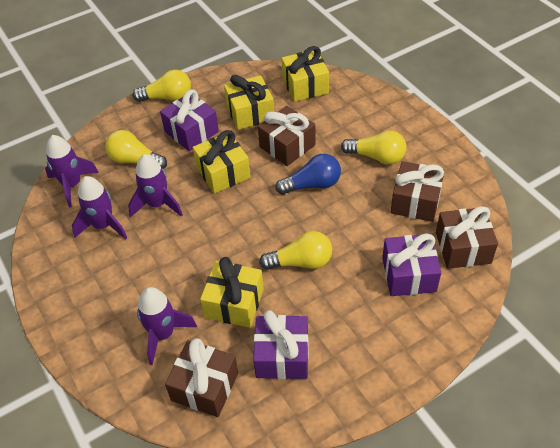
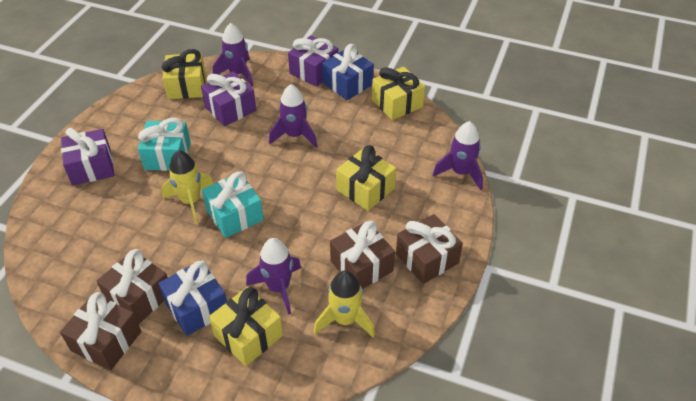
blue gift: none = 0 -> [158,260,227,336] [322,44,374,100] = 2
blue light bulb: [275,154,341,195] = 1 -> none = 0
turquoise gift: none = 0 -> [138,118,191,171] [202,171,264,238] = 2
yellow light bulb: [105,130,167,169] [133,70,191,102] [259,231,332,270] [341,131,407,164] = 4 -> none = 0
yellow rocket: none = 0 -> [161,150,214,224] [314,270,375,338] = 2

